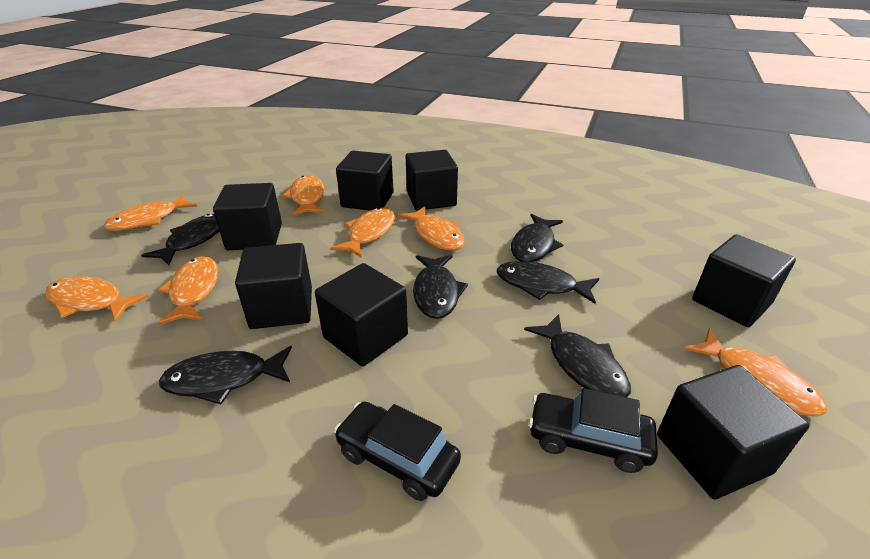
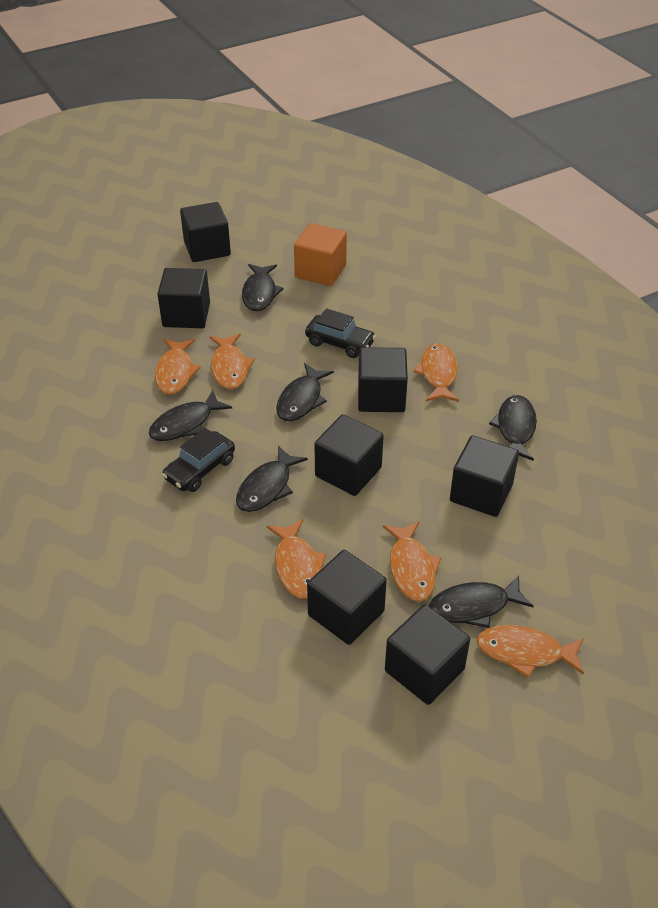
orange cube: none = 0 -> [294,223,347,286] = 1
orange fish: [45,276,149,322] [104,194,198,231] [157,256,219,325] [282,175,324,216] [330,208,395,258] [398,206,465,251] [684,328,827,416] = 7 -> [155,339,201,395] [210,333,255,389] [267,519,326,599] [383,521,441,601] [413,343,459,402] [477,625,584,678] = 6

